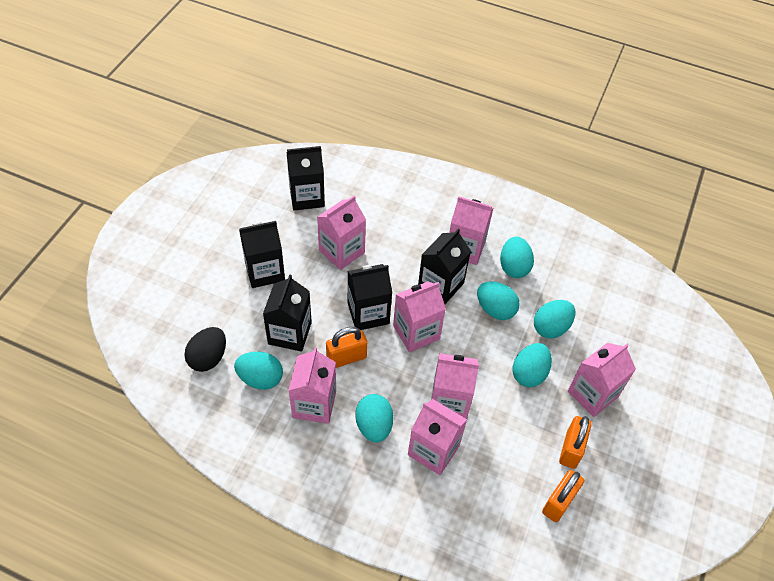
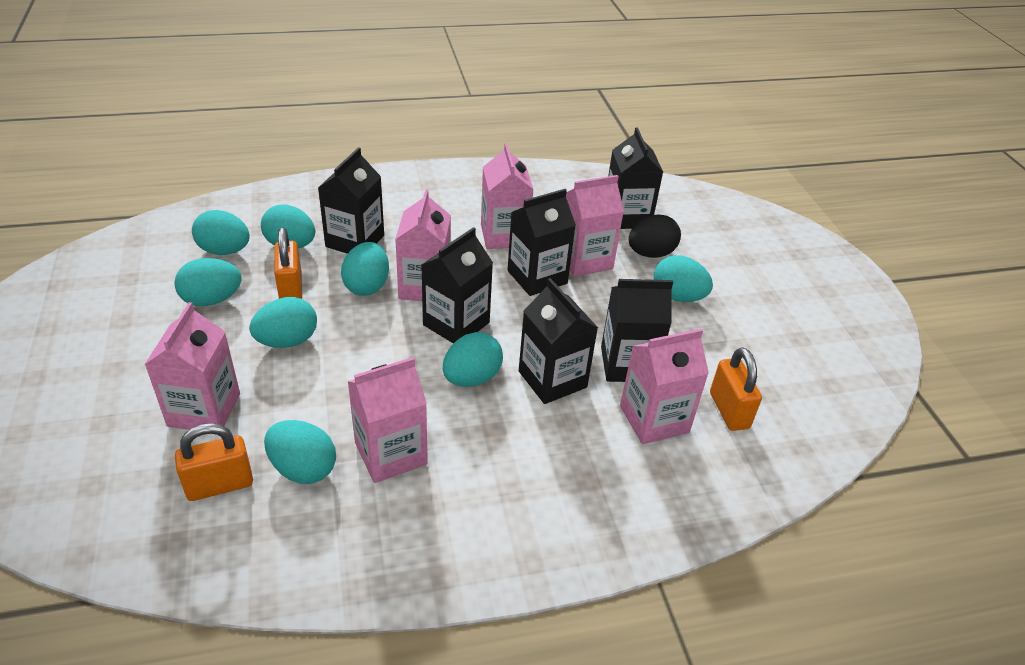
black carton: [239,221,285,288] [263,274,312,352] [287,146,325,211] [348,264,392,330] [418,229,471,304] = 5 -> [318,147,384,254] [421,227,493,344] [508,189,576,296] [519,278,598,404] [601,279,673,382] [608,127,663,229] = 6
pink carton: [288,347,336,424] [317,196,366,270] [393,282,446,352] [408,399,467,475] [431,353,479,419] [449,196,493,265] [568,343,636,417] = 7 -> [144,302,240,430] [347,357,428,483] [395,189,451,301] [481,143,534,249] [566,175,624,277] [620,329,709,444] = 6
turquoise egg: [234,352,283,390] [355,394,393,442] [477,281,520,320] [500,237,534,278] [512,343,552,387] [534,300,575,339] = 6 -> [174,258,242,306] [192,210,250,255] [249,297,317,348] [261,205,315,248] [264,420,336,484] [341,242,389,296] [443,332,503,387] [654,255,713,302] = 8

